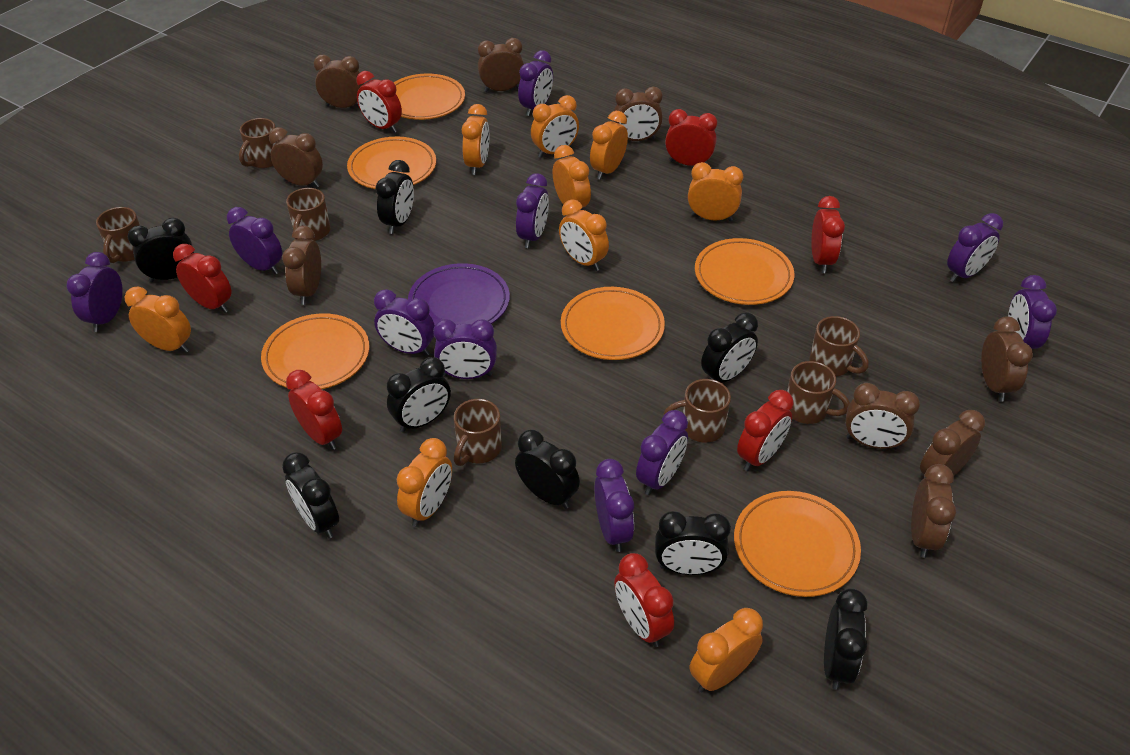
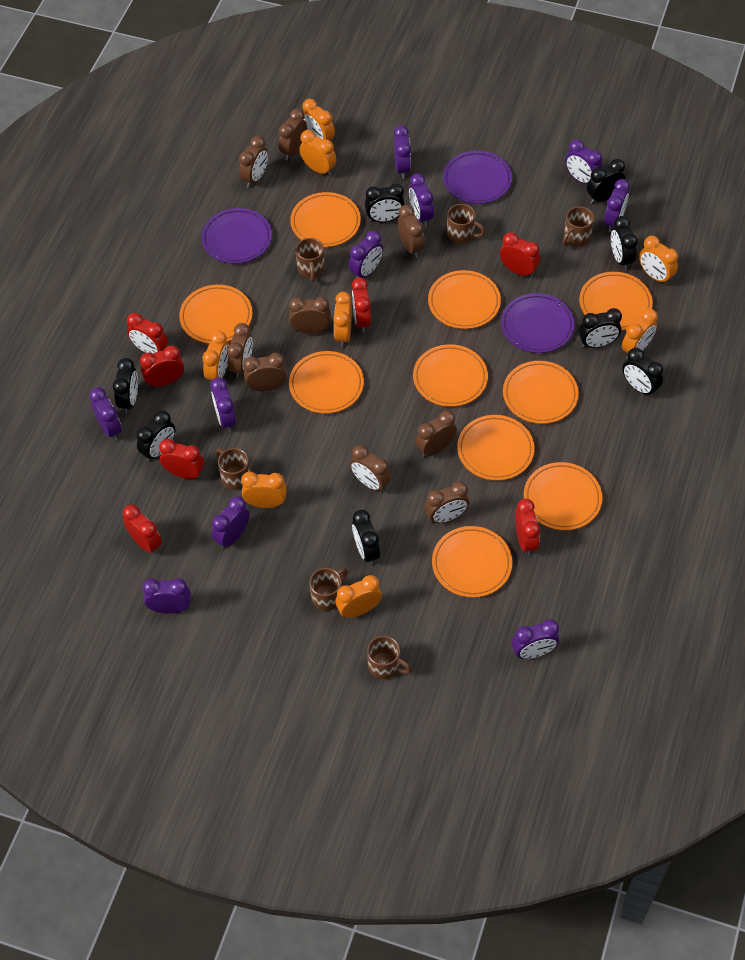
brown mug: [96,207,140,263] [239,118,276,168] [286,188,330,241] [454,399,502,466] [663,379,731,443] [787,361,850,424] [809,316,869,376] = 7 -> [216,448,250,490] [296,238,325,281] [310,568,348,611] [367,636,412,679] [447,204,485,244] [562,206,594,246] = 6
orange clock: [125,286,191,353] [397,438,452,527] [462,104,489,175] [531,95,579,158] [552,145,591,210] [559,199,609,271] [590,111,628,180] [688,162,743,221] [690,608,763,693] = 9 -> [202,331,229,380] [241,472,287,508] [299,130,336,176] [303,99,335,140] [333,292,352,347] [336,575,382,618] [622,309,658,358] [639,236,678,285] = 8
orange plate: [261,313,369,389] [347,137,436,189] [394,74,465,120] [561,287,665,360] [695,238,795,305] [734,491,861,597] = 6 -> [179,285,252,344] [289,351,364,413] [290,192,361,247] [413,344,488,407] [428,270,501,329] [432,526,512,598] [457,415,534,481] [503,361,579,424] [524,462,602,530] [579,272,653,330] = 10
purple plate: [408,263,510,325] = 1 -> [201,208,272,264] [443,151,512,204] [501,293,575,353] = 3

